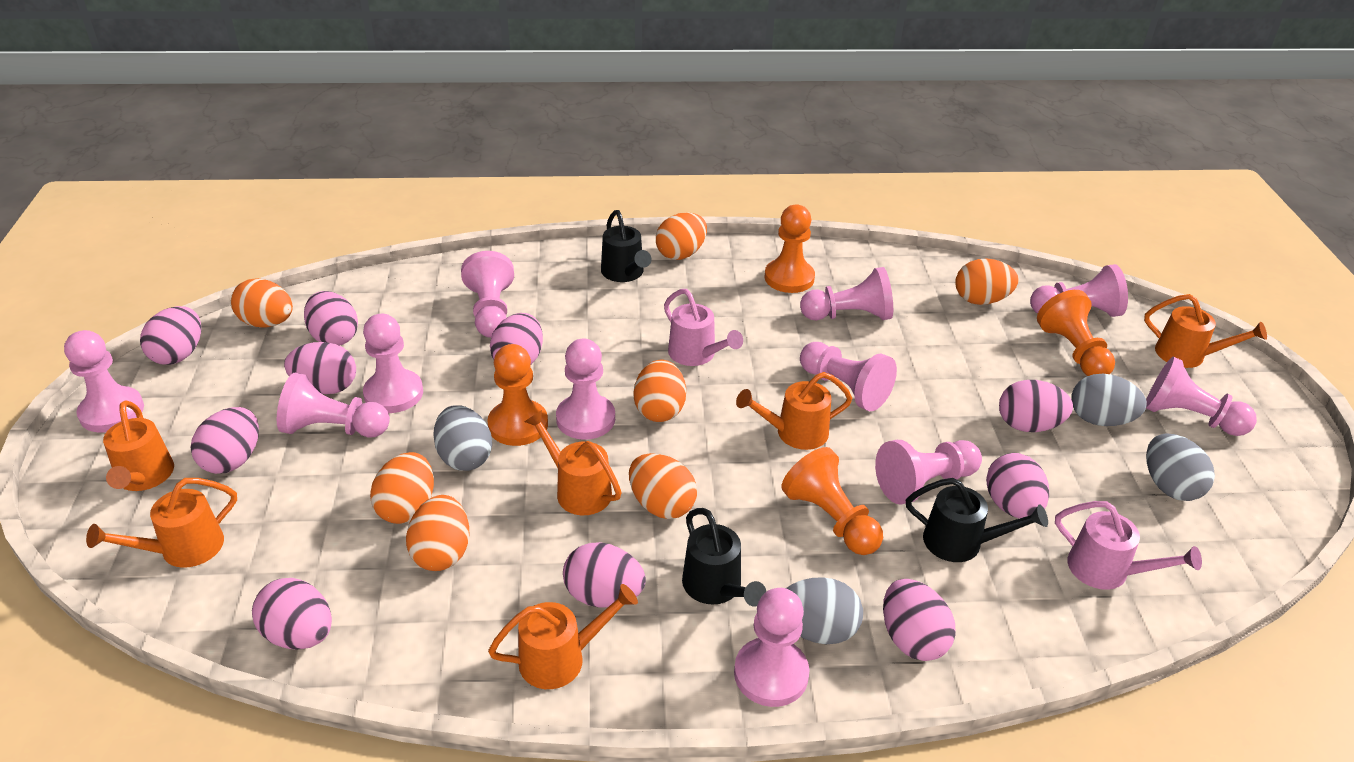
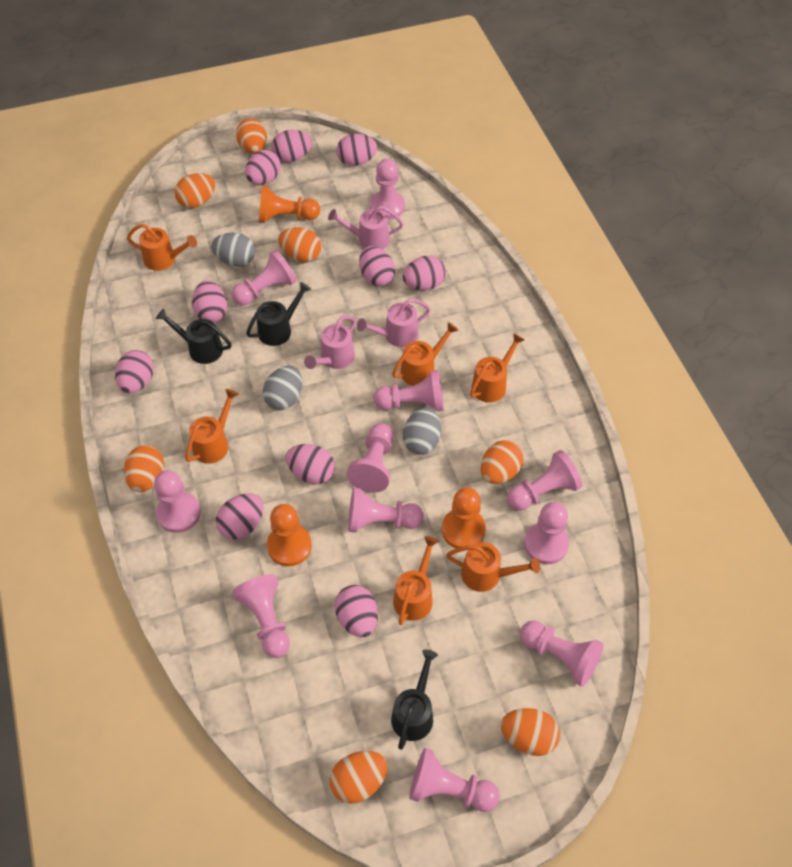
grey egg: [433,405,492,471] [786,577,863,644] [1071,374,1147,426] [1146,433,1215,501] = 4 -> [211,233,256,267] [263,365,302,410] [403,407,441,455] = 3
orange pawn: [487,344,548,446] [765,205,815,293] [781,447,883,555] [1037,290,1115,376] = 4 -> [259,186,320,223] [267,504,312,567] [442,487,486,548] = 3
pink watering can: [664,289,743,366] [1055,501,1202,590] = 2 -> [304,316,355,369] [328,206,404,249] [357,299,430,347] = 3

